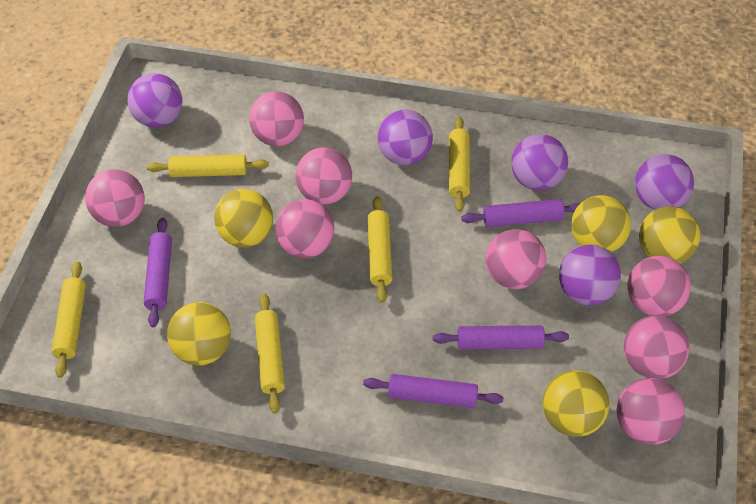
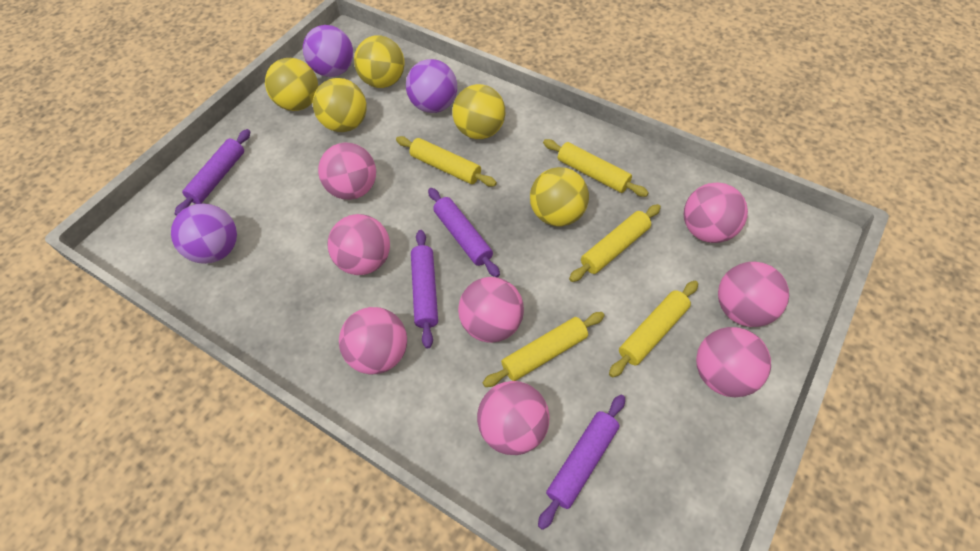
purple ball: [127,73,182,128] [377,110,433,165] [511,134,568,191] [559,244,621,305] [635,154,694,210] = 5 -> [171,204,237,264] [303,25,353,77] [406,59,457,113] = 3

